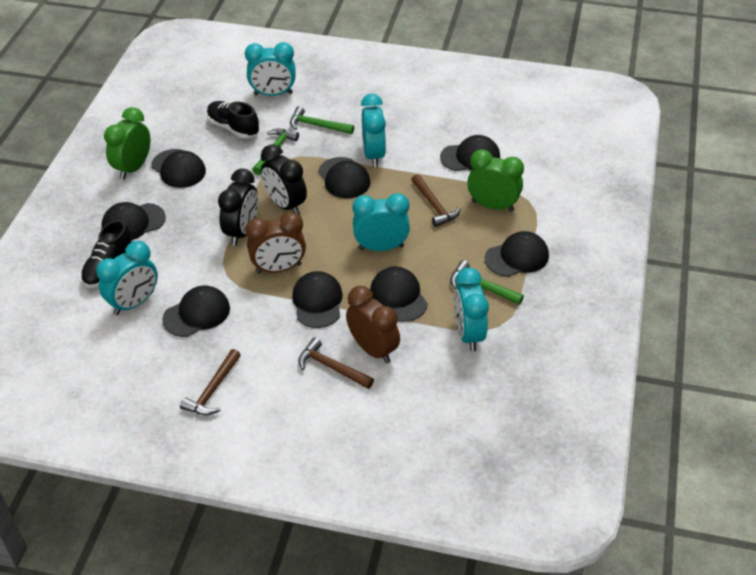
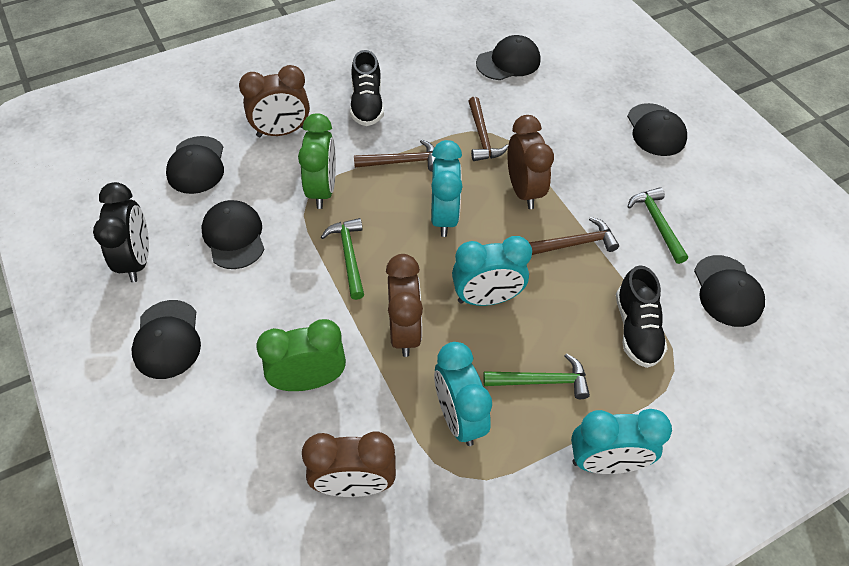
black cap: [101,202,166,240] [151,149,206,188] [162,285,230,337] [292,271,343,328] [318,157,370,198] [370,267,428,322] [440,135,500,171] [485,231,549,277] = 8 -> [132,300,201,379] [166,136,224,194] [201,200,265,269] [476,35,540,80] [627,103,687,156] [694,255,765,327] = 6
black clock: [218,169,258,246] [261,144,307,215] = 2 -> [93,182,149,282] = 1
brown clock: [246,212,306,273] [346,286,400,364] = 2 -> [239,65,310,137] [302,432,396,497] [386,254,423,357] [507,115,554,209] = 4
turquoise clock: [96,241,158,315] [245,42,295,96] [353,193,410,251] [361,94,386,167] [454,268,489,352] = 5 -> [431,140,463,237] [434,342,492,446] [452,236,532,306] [571,409,672,474] = 4

